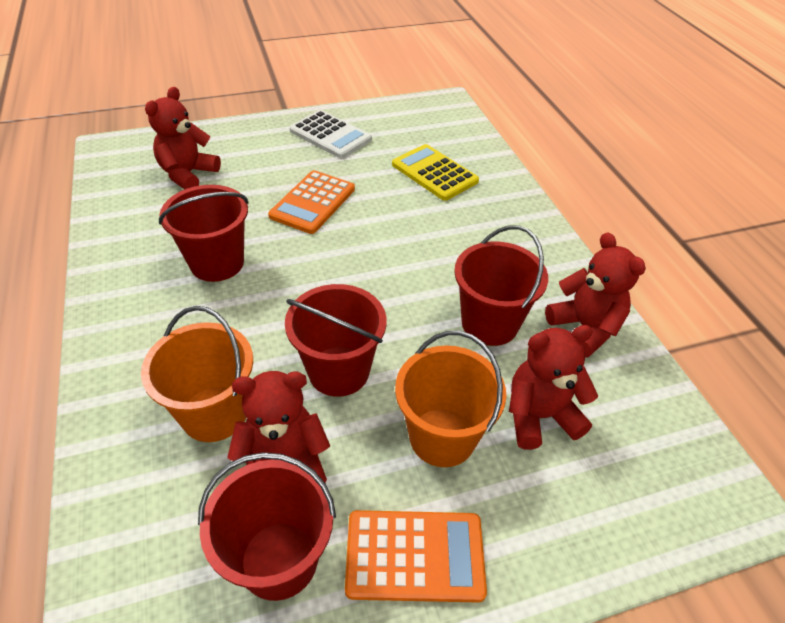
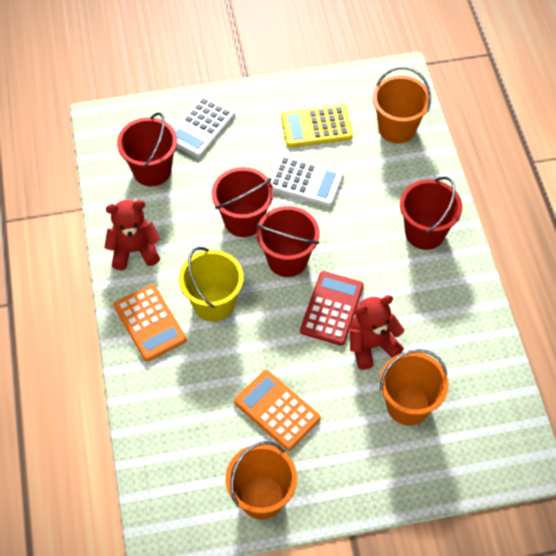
orange bucket: [141,306,253,442] [395,331,506,467] = 2 -> [226,441,297,520] [373,67,431,144] [380,349,449,425] = 3
red calculator: none = 0 -> [300,271,364,346] = 1
red teddy bear: [145,87,221,189] [227,371,330,483] [509,325,598,450] [545,232,646,358] = 4 -> [104,200,161,270] [350,295,404,370] = 2
white calculator: [289,110,372,158] = 1 -> [173,95,235,158] [270,155,344,207] = 2
yellow bucket: none = 0 -> [179,247,244,322] = 1

